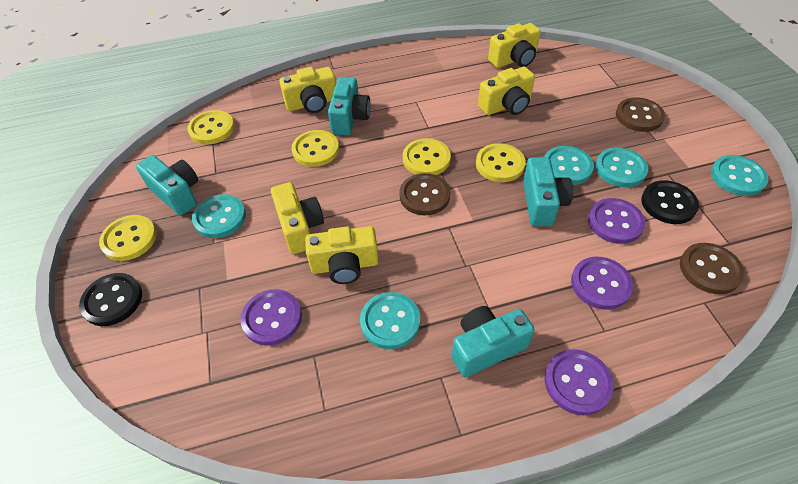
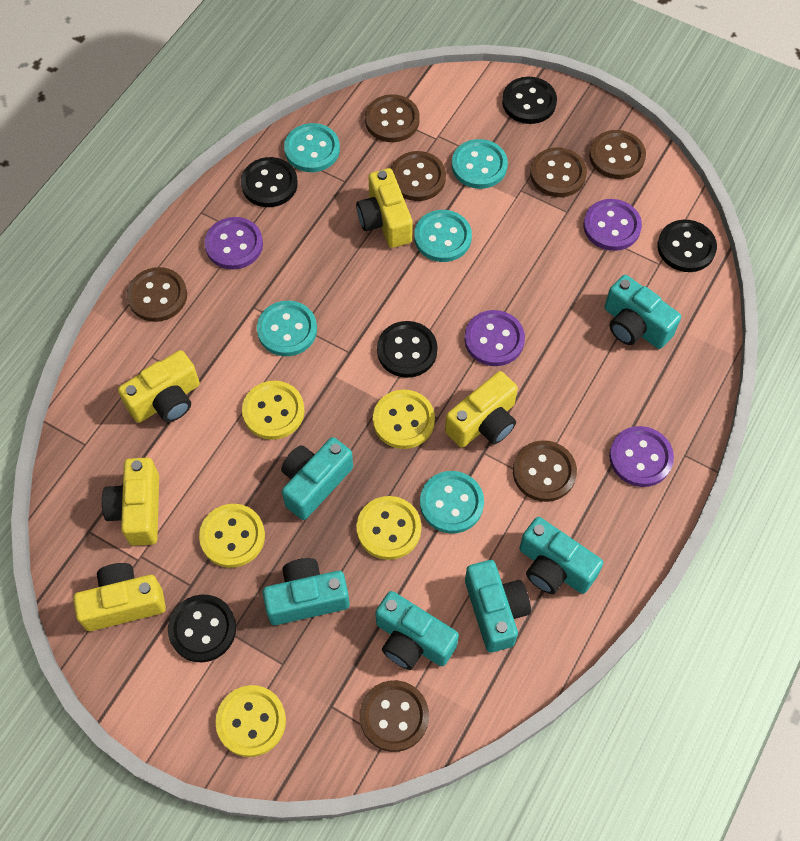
black button: [79,273,142,326] [641,180,699,224] = 2 -> [168,595,236,662] [241,157,298,207] [377,321,437,378] [502,77,557,124] [657,220,717,272] = 5
brown button: [399,173,450,215] [616,97,665,132] [680,243,745,294] = 3 -> [127,267,187,322] [360,680,429,752] [365,94,420,142] [391,151,446,201] [513,440,577,502] [530,147,587,197] [589,130,646,179] = 7
turquoise camera: [136,155,198,215] [328,77,371,135] [452,306,535,377] [523,157,573,226] = 4 -> [262,558,350,625] [281,437,353,520] [375,591,459,670] [465,560,531,653] [519,517,603,594] [604,275,681,349] = 6

